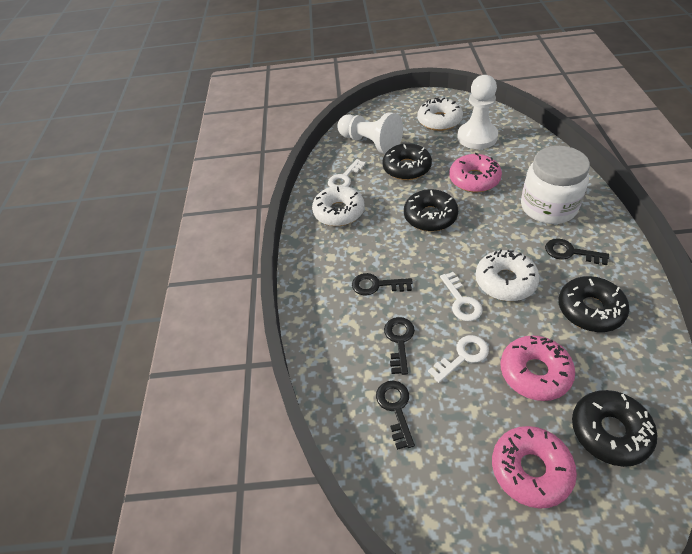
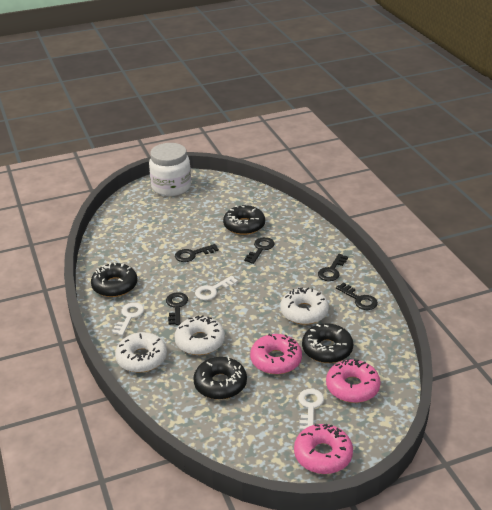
black key: [352,273,413,296] [376,381,415,450] [384,317,415,375] [545,238,609,265] = 4 -> [166,292,188,325] [175,244,219,262] [244,237,275,264] [318,254,348,281] [336,283,378,310] = 5
white pawn: [337,112,403,154] [457,75,498,149] = 2 -> none = 0

